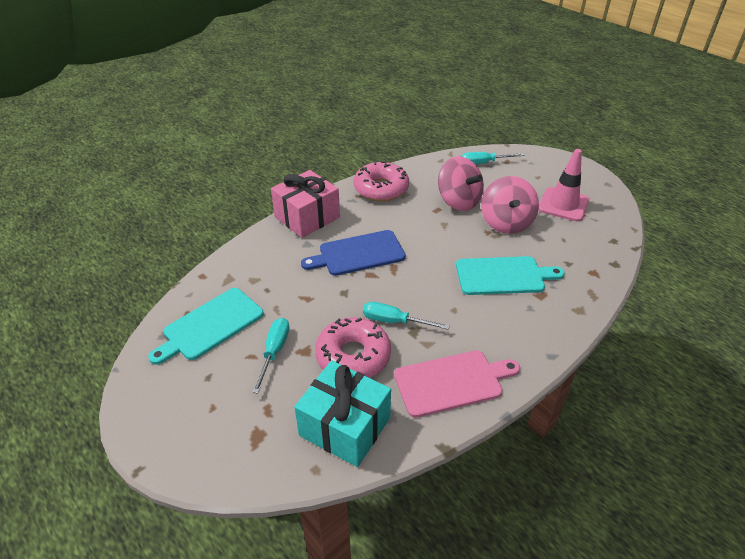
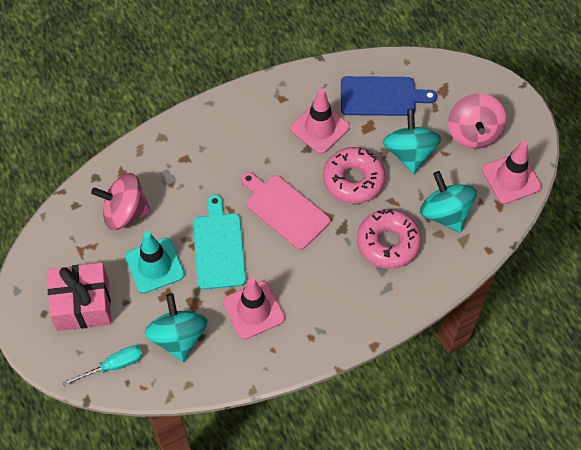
pink traffic cone: [538,149,589,221] = 1 -> [223,278,285,340] [290,88,350,154] [482,141,542,204] = 3
turquoise cutting board: [148,288,264,365] [456,256,565,295] = 2 -> [193,195,246,290] = 1
turquoise gift: [294,361,391,467] = 1 -> none = 0
turquoise screwdriver: [252,318,289,394] [363,302,450,330] [461,152,525,164] = 3 -> [63,345,143,386] = 1
turquoise spinning top: none = 0 -> [145,293,208,362] [383,109,441,174] [420,171,477,233] = 3
turquoise traffic cone: none = 0 -> [125,231,185,293] = 1

